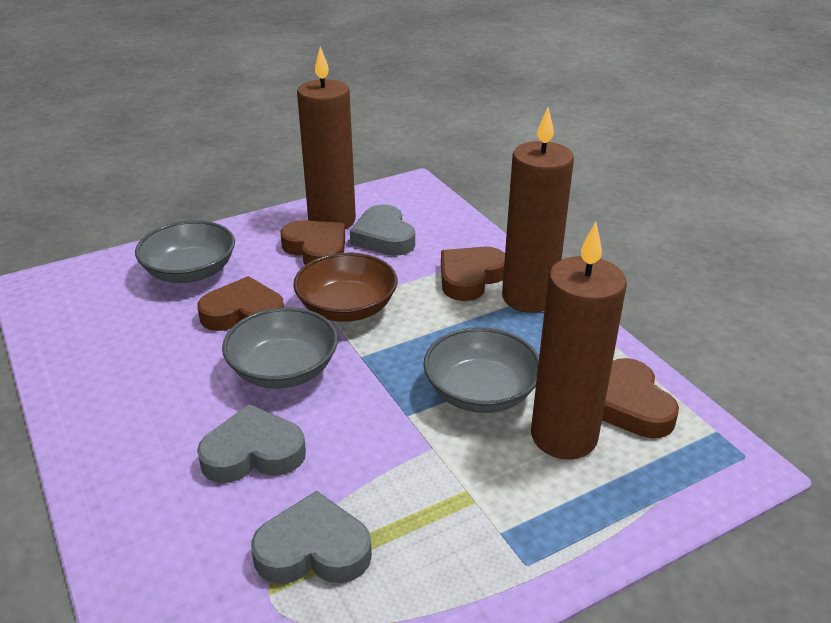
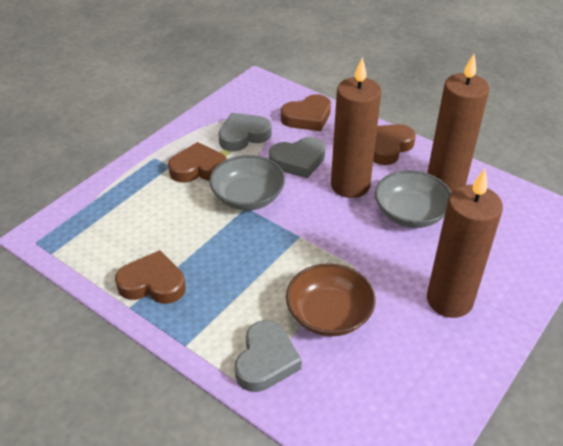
grey bowl: [135,220,235,283] [222,307,338,388] [423,327,539,413] = 3 -> [209,155,285,210] [375,170,452,228] = 2

